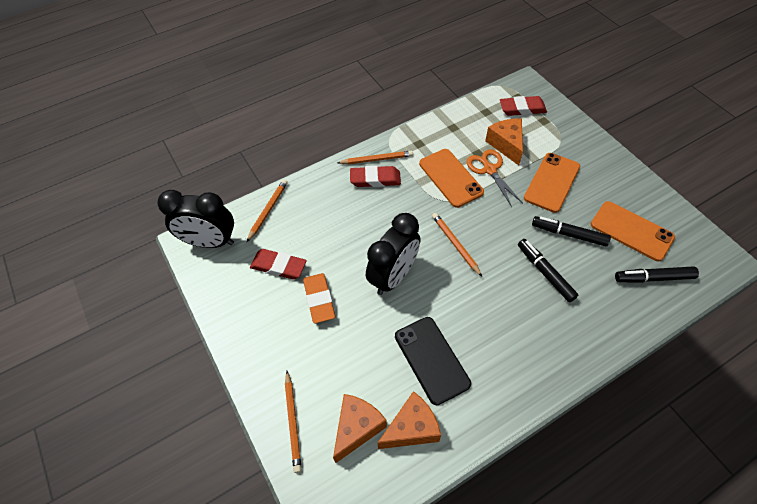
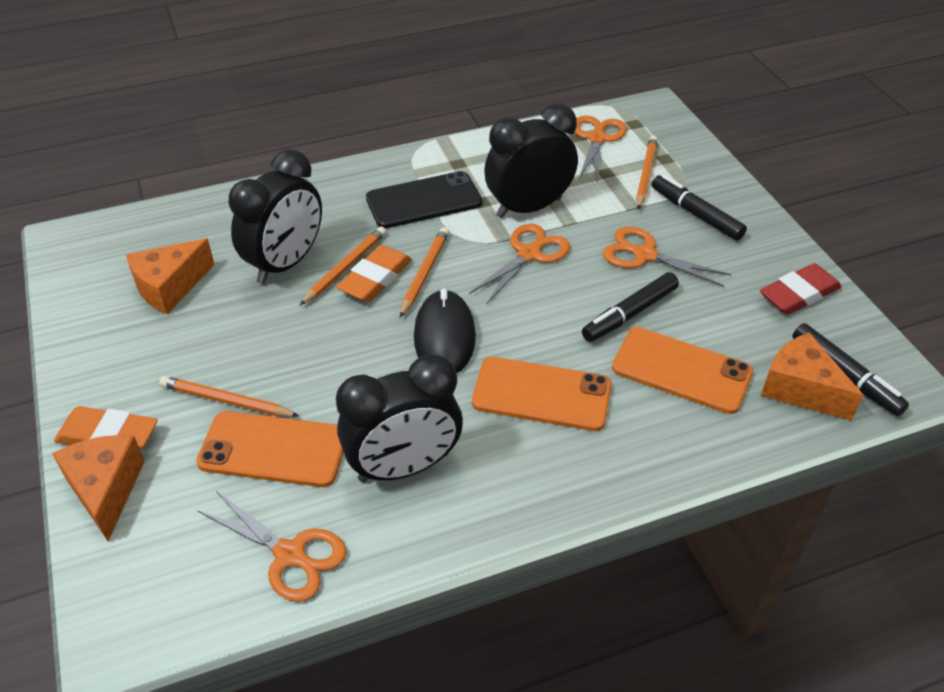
black clock: [157,190,234,248] [366,213,420,295] = 2 -> [229,149,322,284] [336,354,463,483] [484,104,578,218] = 3
black mouse: none = 0 -> [414,288,476,373] = 1
orange eraser: [303,273,335,323] = 1 -> [54,406,158,451] [336,245,412,302] = 2
orange scissors: [466,149,523,207] = 1 -> [198,491,347,602] [469,224,570,305] [575,115,627,183] [603,226,731,287] = 4
red eraser: [250,249,307,279] [350,166,401,187] [500,96,547,116] = 3 -> [760,263,842,315] = 1

